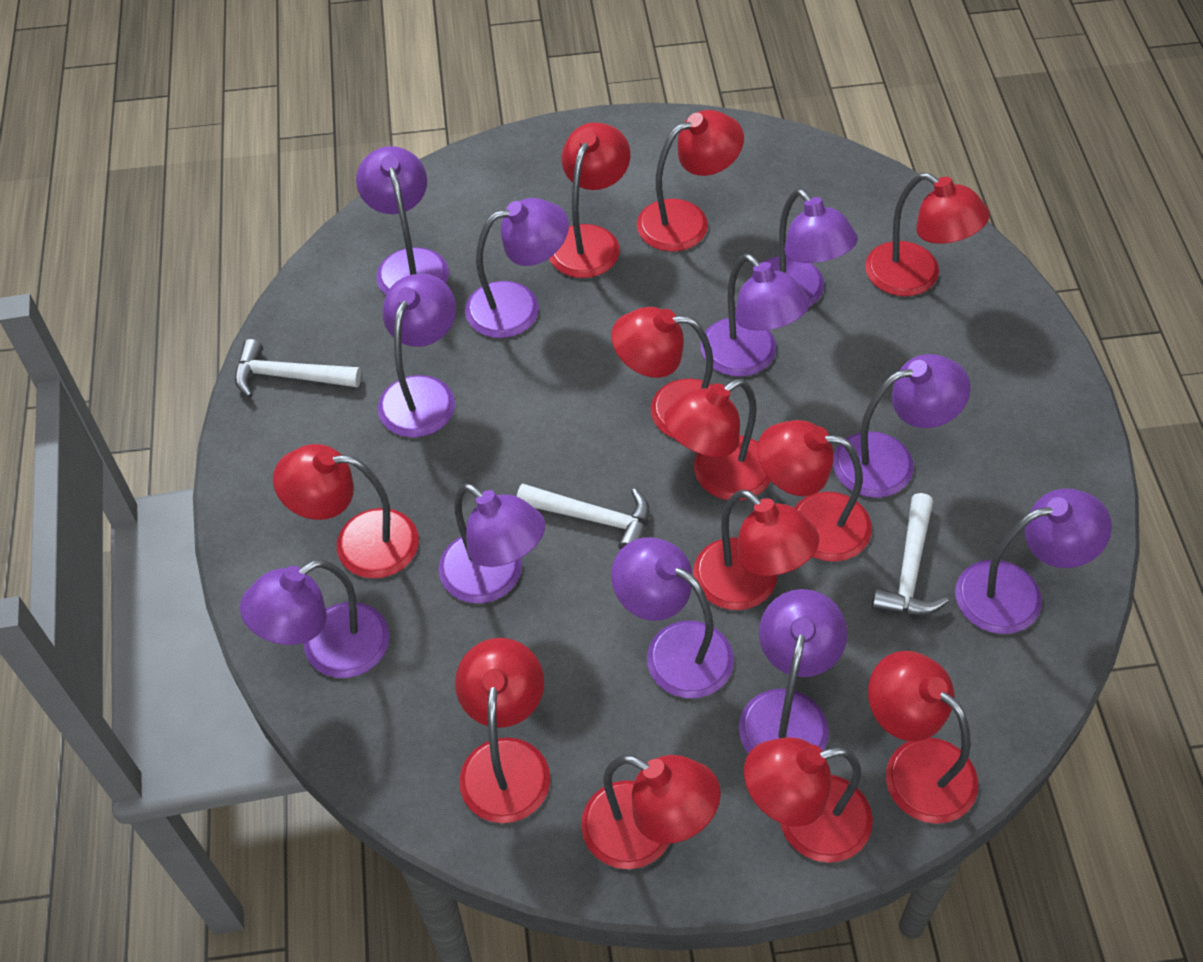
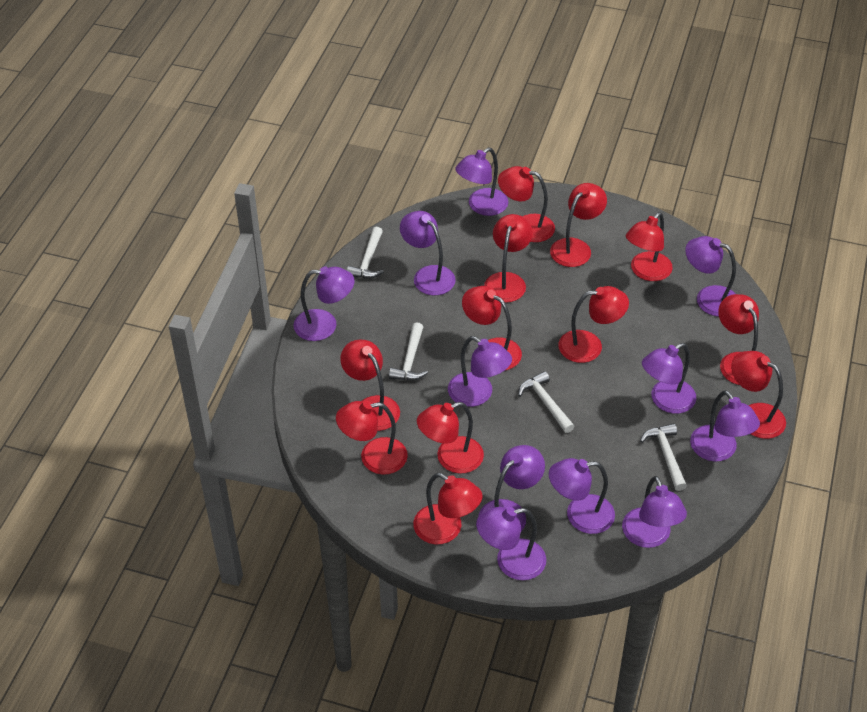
white hammer: [235,339,361,398] [517,483,650,550] [872,493,949,615] = 3 -> [347,227,384,279] [389,322,428,381] [518,371,575,433] [640,423,687,491] = 4

